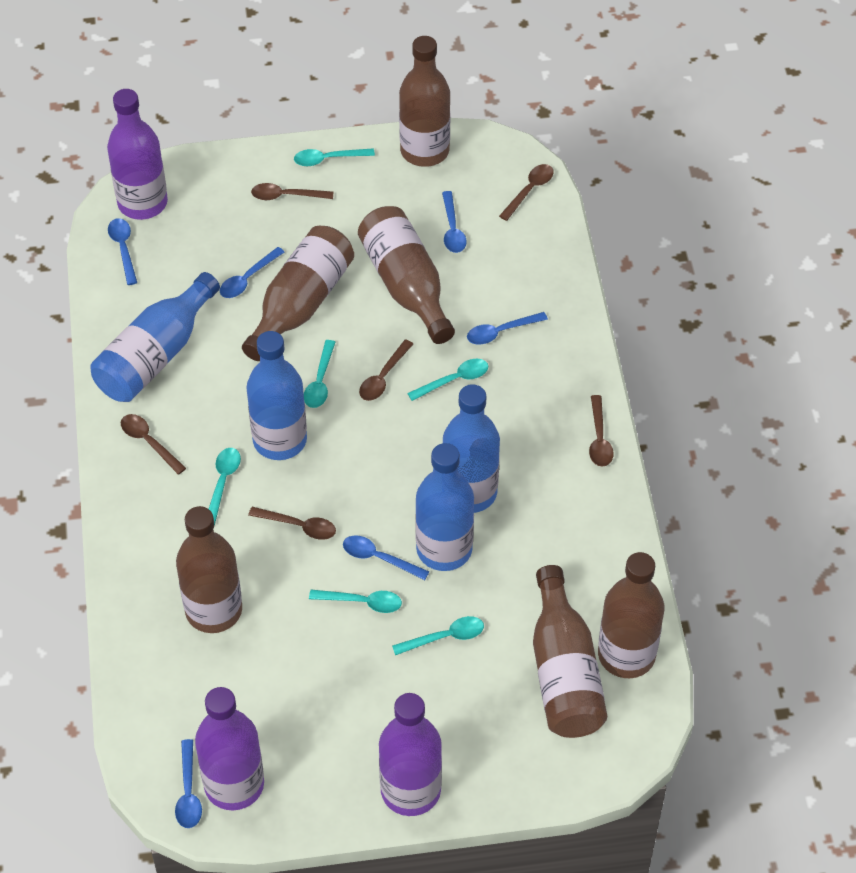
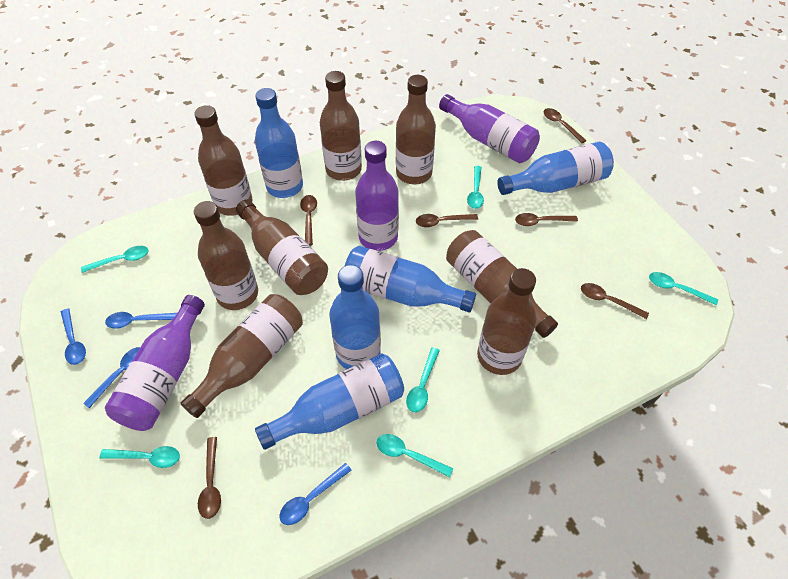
blue bottle: [90,272,220,402] [246,331,307,460] [415,443,474,571] [443,384,500,513] = 4 -> [255,88,303,198] [255,353,404,450] [329,265,381,369] [345,246,476,312] [497,142,614,195] = 5
blue spoon: [108,218,137,285] [175,739,202,828] [220,247,284,298] [343,535,429,580] [442,191,467,253] [467,312,548,345] = 6 -> [61,308,86,365] [83,347,140,408] [105,312,177,328] [280,463,352,525] = 4
brown bottle: [176,506,242,633] [242,226,354,361] [358,206,455,344] [399,36,450,167] [533,565,607,738] [598,552,664,678] = 6 -> [180,294,303,418] [194,105,253,216] [194,201,258,310] [236,199,328,295] [320,71,362,181] [396,75,436,184] [446,230,558,338] [477,268,537,375] = 8

